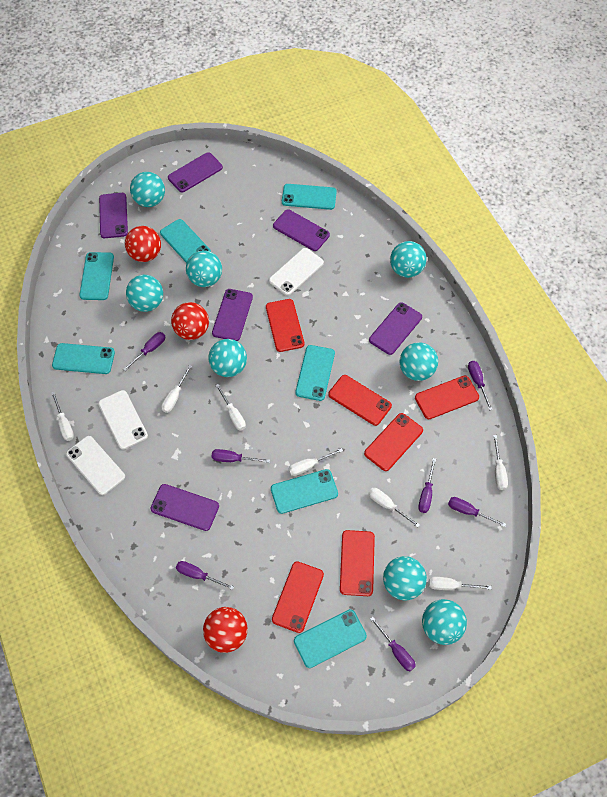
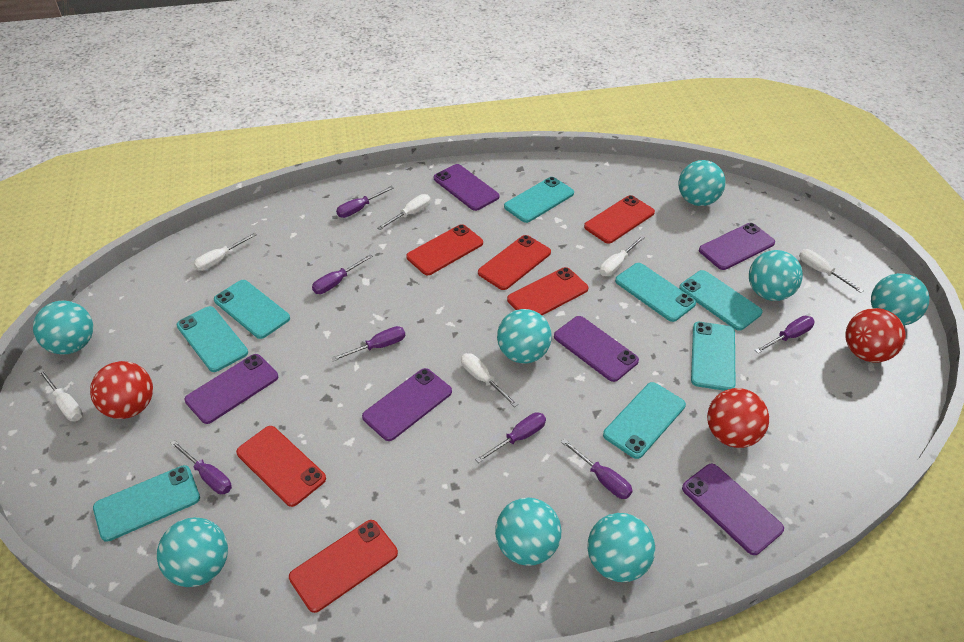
turquoise phone: [52,343,115,374] [79,252,114,300] [160,219,211,263] [271,469,338,514] [282,184,337,210] [294,609,367,668] [296,345,335,401] = 7 -> [93,465,200,542] [177,306,248,372] [214,280,290,339] [504,177,574,223] [603,382,686,459] [615,263,696,322] [679,270,763,331] [691,322,735,391] = 8
white phone: [66,436,125,495] [98,390,148,450] [269,248,324,296] = 3 -> none = 0
white screwdriver: [51,392,74,441] [161,365,192,413] [215,384,246,430] [288,448,343,476] [369,488,420,527] [429,577,492,590] [493,435,508,490] = 7 -> [38,369,83,421] [193,232,257,271] [377,194,431,230] [461,353,518,407] [600,236,645,276] [799,249,864,293] = 6

